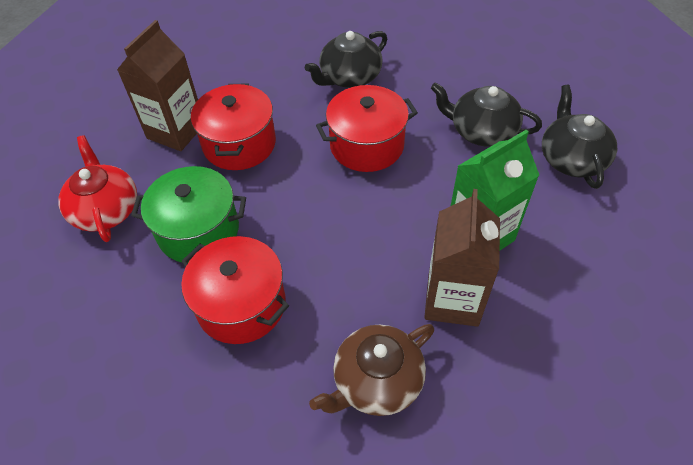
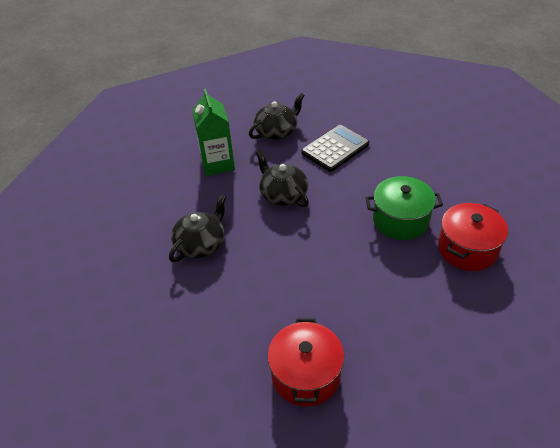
black calculator: none = 0 -> [301,125,369,172] = 1
brown carton: [117,20,198,151] [424,189,500,327] = 2 -> none = 0
brown teapot: [309,324,434,416] = 1 -> none = 0
red pot: [181,236,289,344] [191,83,276,170] [316,85,418,172] = 3 -> [268,318,344,407] [438,203,508,271] = 2
red teapot: [58,135,137,242] = 1 -> none = 0

